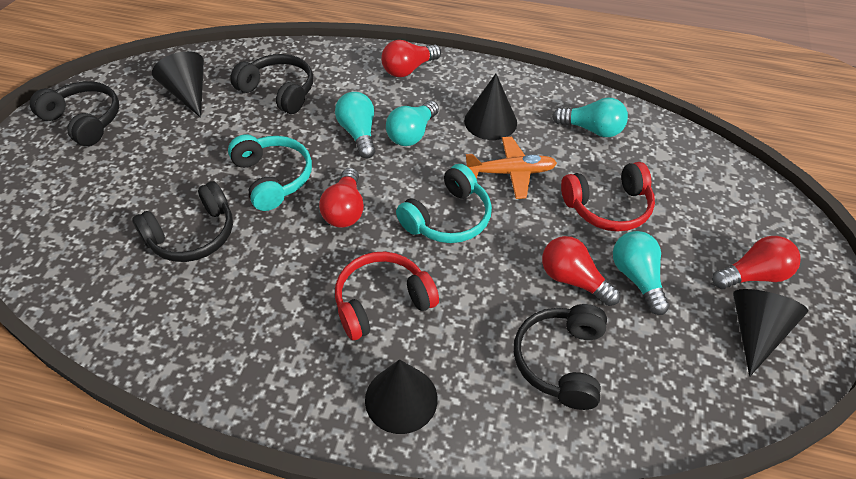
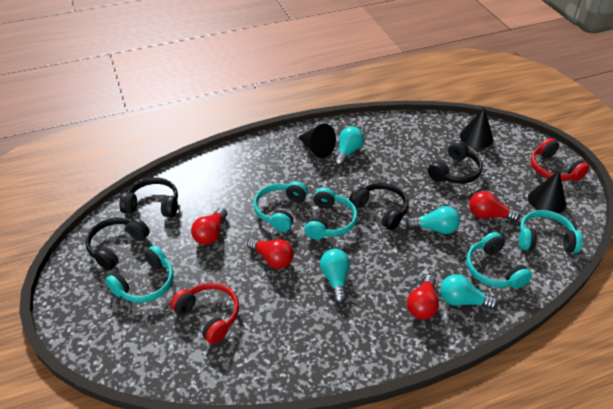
black cone: [152,51,204,118] [365,359,438,434] [464,74,517,140] [733,289,808,376] = 4 -> [298,123,336,158] [460,108,494,148] [528,170,566,213] = 3
orange plane: [466,137,557,199] = 1 -> none = 0
turquoise headphones: [228,135,312,211] [396,164,492,243] = 2 -> [105,245,174,303] [253,181,308,232] [304,188,358,240] [466,232,532,289] [519,210,583,253] = 5

